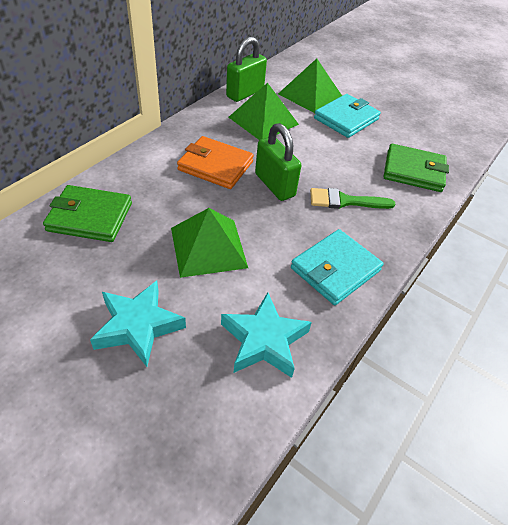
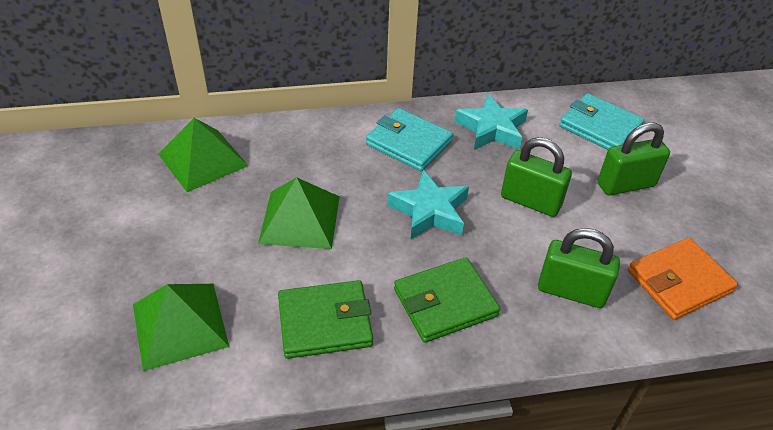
green brush: [310,188,395,209] = 1 -> none = 0
green padlock: [226,37,267,102] [255,123,302,201] = 2 -> [501,137,572,217] [538,228,620,308] [597,123,670,195] = 3

